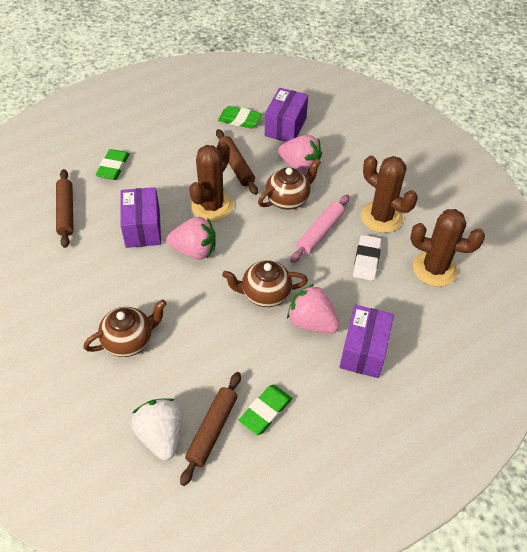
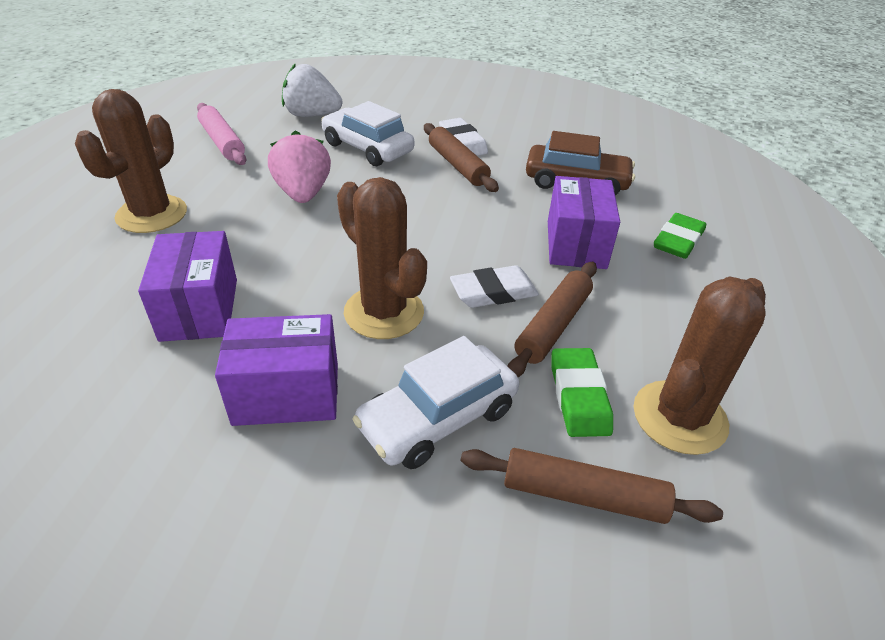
brown car: none = 0 -> [526,131,635,196] = 1
brown teapot: [83,300,167,357] [222,260,308,307] [258,159,321,210] = 3 -> none = 0
green eraser: [96,149,130,180] [218,106,262,129] [239,385,292,435] = 3 -> [551,348,613,437] [654,213,706,259] = 2
pink strawberry: [167,217,215,260] [278,135,322,174] [287,284,340,334] = 3 -> [268,130,331,203] = 1
white car: none = 0 -> [321,101,414,166] [352,336,519,469] = 2
white eraser: [353,235,381,281] = 1 -> [439,118,488,156] [450,265,539,308] = 2

